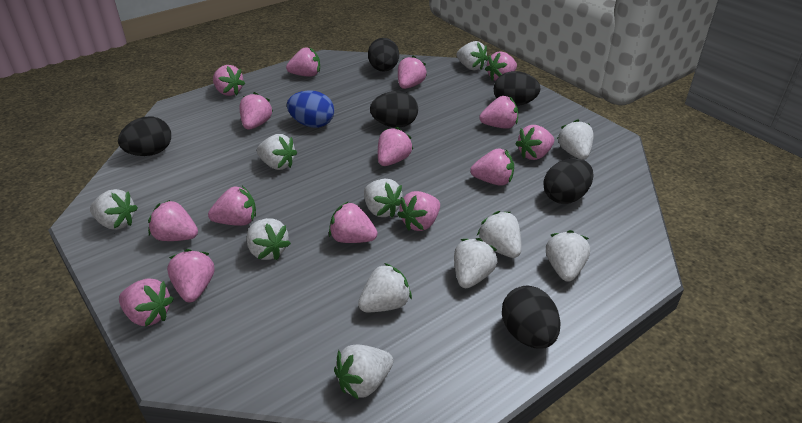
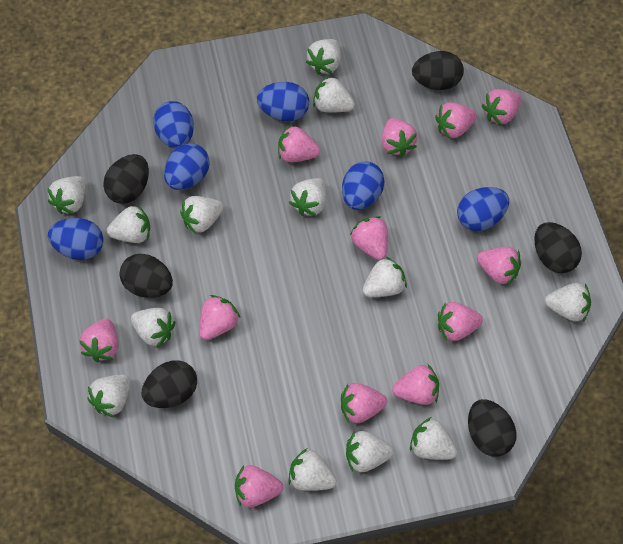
blue egg: [287,90,334,128] = 1 -> [48,218,103,260] [153,101,194,149] [164,143,209,190] [257,82,309,122] [342,162,385,210] [457,187,509,231] = 6
pink strawberry: [119,278,174,327] [148,200,198,241] [167,249,214,302] [208,186,256,226] [213,65,245,96] [239,92,273,130] [286,47,320,77] [329,202,378,243] [378,127,413,166] [397,191,440,231] [398,55,427,89] [470,148,514,186] [479,96,518,129] [485,51,517,81] [515,125,554,160] = 15 -> [79,319,119,362] [199,295,240,340] [235,465,283,507] [278,125,320,162] [341,383,387,423] [350,216,388,260] [382,118,417,157] [392,364,439,405] [435,102,477,139] [438,302,483,341] [477,247,521,286] [482,89,522,125] = 12
white strawberry: [90,189,138,230] [247,218,291,260] [257,134,297,170] [334,345,393,400] [358,263,412,312] [364,179,403,218] [454,238,497,288] [456,41,488,70] [477,211,522,258] [546,230,590,282] [557,119,594,160] = 11 -> [47,176,86,214] [87,374,131,417] [107,205,150,243] [131,308,175,347] [180,196,223,234] [288,449,337,491] [289,178,326,216] [306,39,341,75] [313,76,355,113] [346,431,394,472] [363,257,407,297] [410,417,457,460] [545,283,591,322] = 13

